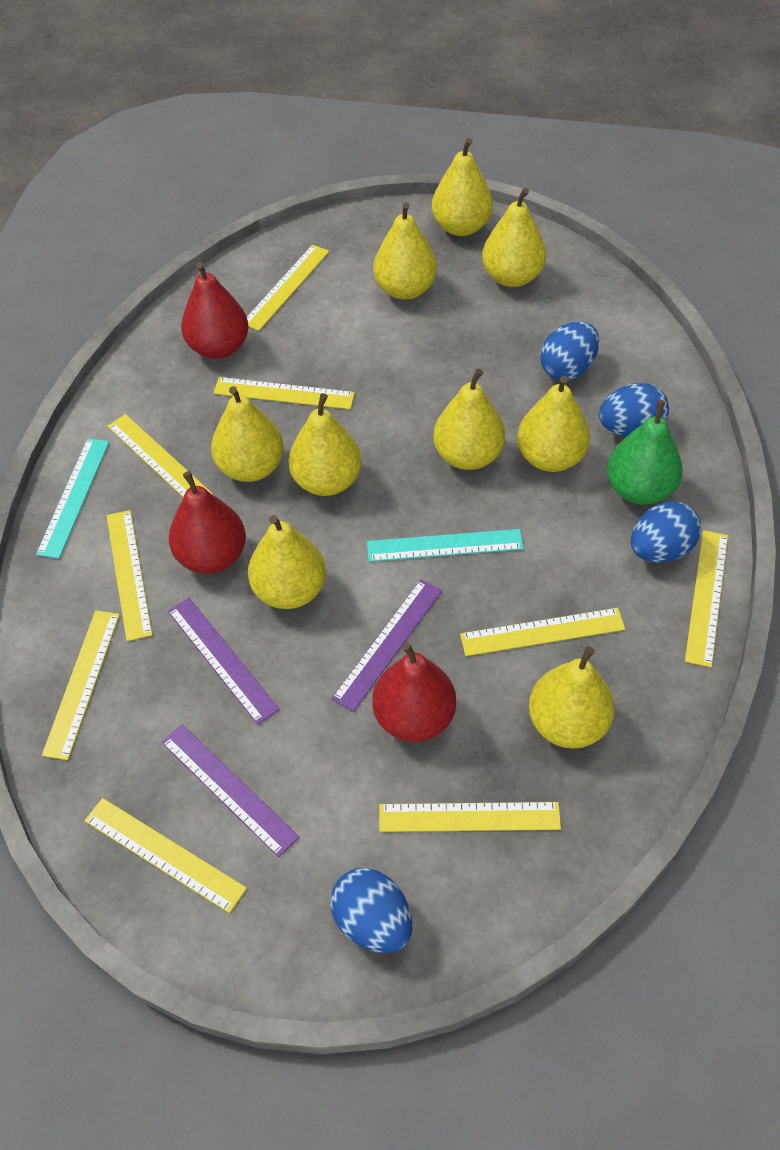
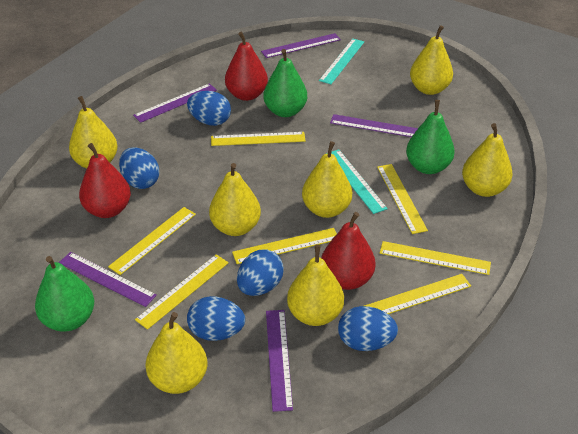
blue egg: [330,868,412,953] [540,321,599,380] [599,383,669,437] [631,501,701,563] = 4 -> [119,147,159,189] [187,91,231,126] [187,296,245,341] [237,249,284,296] [338,306,398,351] = 5
green pear: [607,400,683,505] = 1 -> [35,256,94,331] [264,49,307,117] [406,100,455,174] = 3
purple ruler: [162,724,299,857] [168,598,280,725] [331,579,442,712] = 3 -> [59,252,157,307] [133,83,217,123] [261,33,341,58] [266,310,293,412] [330,114,418,137] = 5
yellow pear: [211,386,284,482] [248,515,326,609] [288,393,362,496] [373,202,437,300] [432,138,493,236] [433,369,505,470] [482,188,546,287] [517,376,590,472] [529,646,615,749] = 9 -> [69,96,118,169] [145,312,207,394] [209,163,261,236] [287,244,344,326] [302,141,352,218] [410,25,453,95] [462,123,513,197] = 7
yellow ruler: [42,610,120,760] [84,798,247,913] [107,414,213,497] [107,510,152,641] [213,377,355,409] [247,245,329,331] [379,802,561,832] [460,608,625,656] [685,530,728,667] = 9 -> [108,207,196,275] [135,254,229,330] [211,132,305,146] [232,228,337,264] [364,274,471,314] [377,164,428,234] [380,241,491,275] = 7

